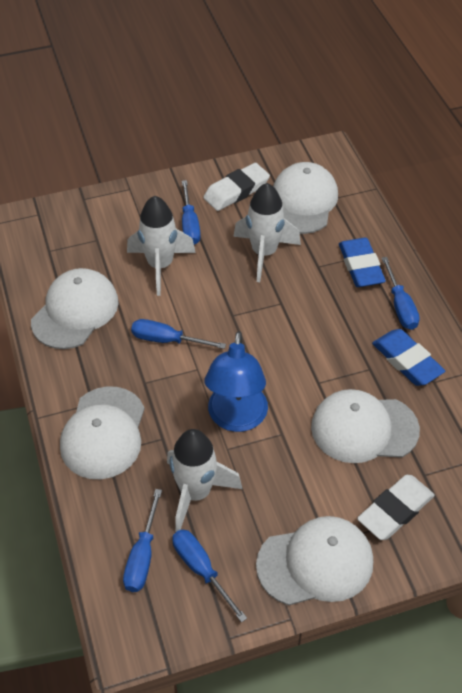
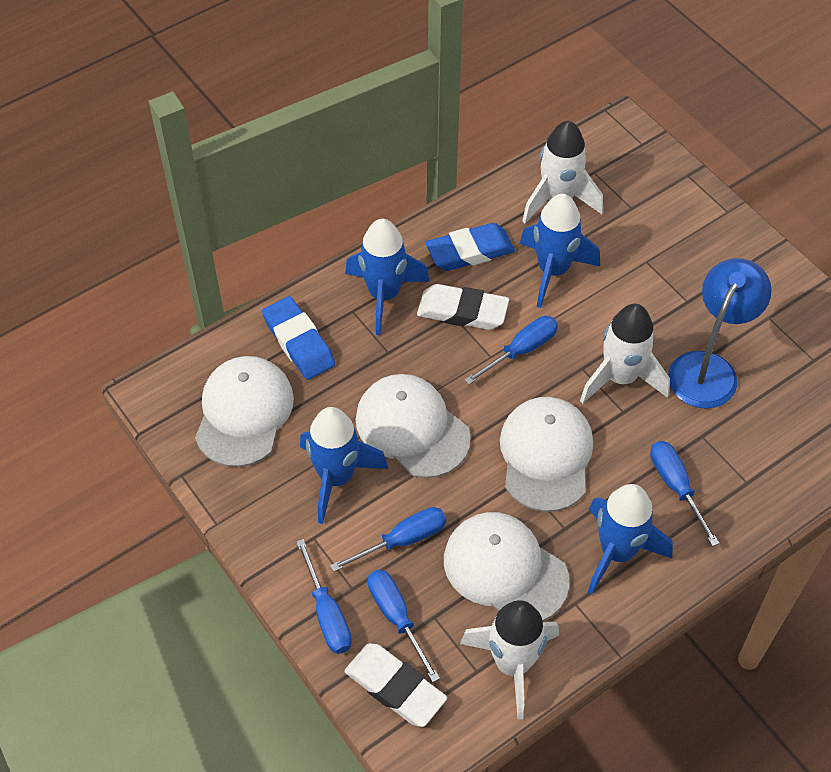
blue rocket: none = 0 -> [300,407,388,524] [345,219,430,335] [520,194,600,308] [588,484,673,595] = 4
white cap: [31,268,119,349] [60,386,145,479] [256,516,373,605] [273,162,338,234] [311,389,420,463] = 5 -> [195,356,294,467] [356,374,471,478] [444,512,570,621] [500,397,593,512] = 4

